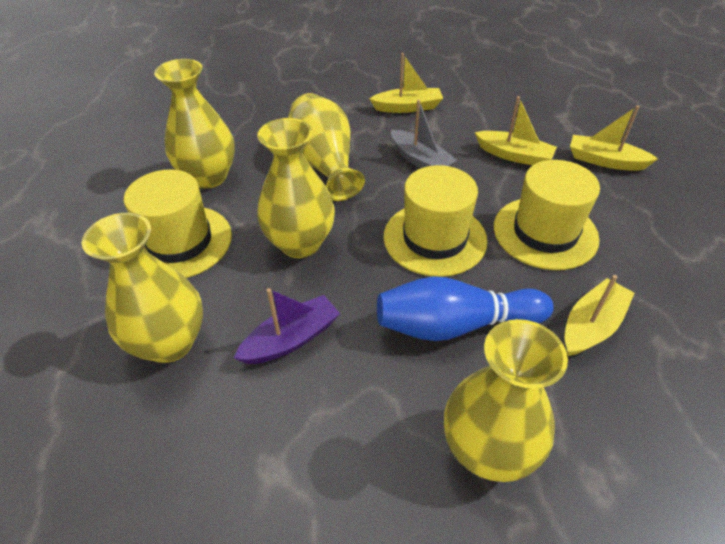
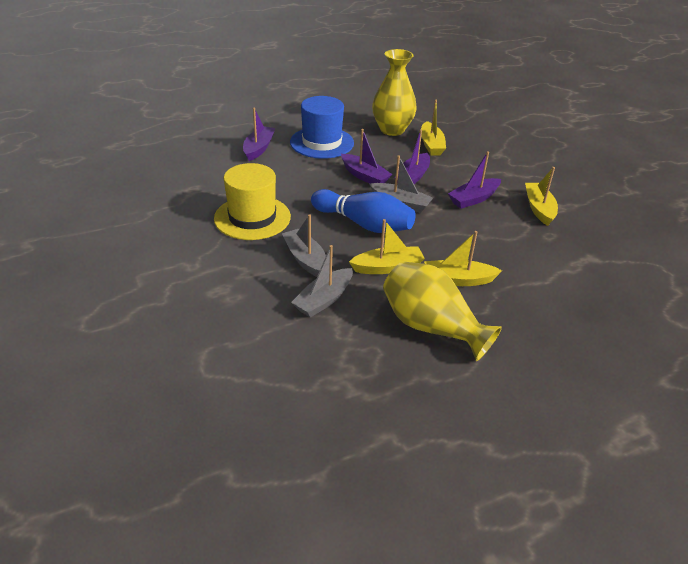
blue hat: none = 0 -> [290,96,354,159] = 1
grey boat: [391,100,457,169] = 1 -> [282,215,326,277] [291,245,353,317] [369,155,433,213] = 3
purple boat: [234,288,340,364] = 1 -> [243,108,276,161] [341,129,392,184] [395,130,430,184] [448,151,501,209] = 4
yellow hat: [124,169,232,278] [383,165,488,277] [494,160,600,270] = 3 -> [214,163,291,240] = 1
yellow vase: [82,213,203,363] [154,59,235,189] [257,118,335,258] [287,93,365,201] [444,319,568,482] = 5 -> [372,49,417,136] [383,261,502,361] = 2

